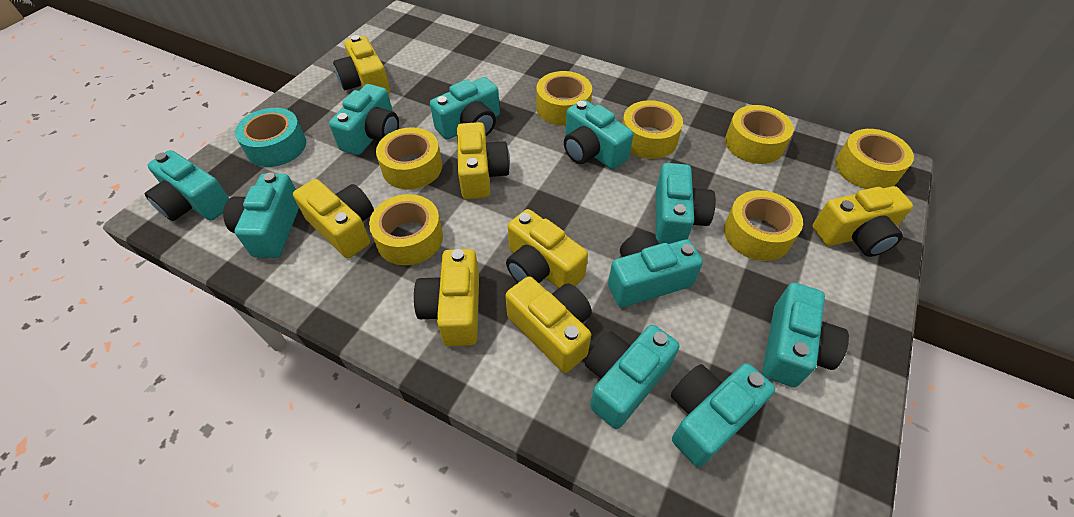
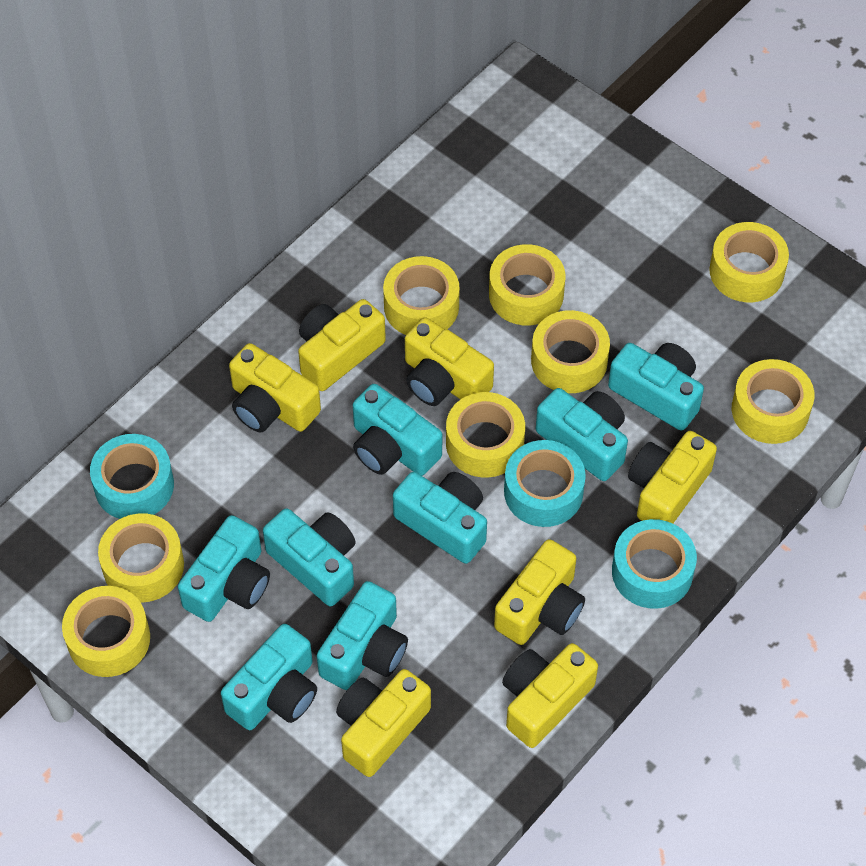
turquoise camera: [145,150,229,221] [223,172,299,258] [329,84,399,155] [430,77,500,139] [564,100,633,169] [585,325,680,429] [608,232,703,307] [656,163,716,244] [671,363,775,467] [762,282,849,387] = 10 -> [178,515,270,622] [221,624,317,730] [263,508,356,606] [317,581,408,690] [353,384,442,476] [393,472,487,564] [536,388,628,481] [608,343,704,431] = 8
turquoise tape: [235,108,306,167] = 1 -> [90,434,174,519] [504,440,586,527] [612,519,697,609] = 3
yellow tape: [369,194,443,265] [376,127,442,189] [537,71,592,126] [622,100,683,159] [724,190,803,261] [725,105,794,164] [835,129,914,189] = 7 -> [62,586,150,677] [98,513,184,602] [383,256,459,335] [446,392,525,478] [489,244,565,325] [531,310,610,393] [709,222,789,302] [732,359,814,444] = 8

